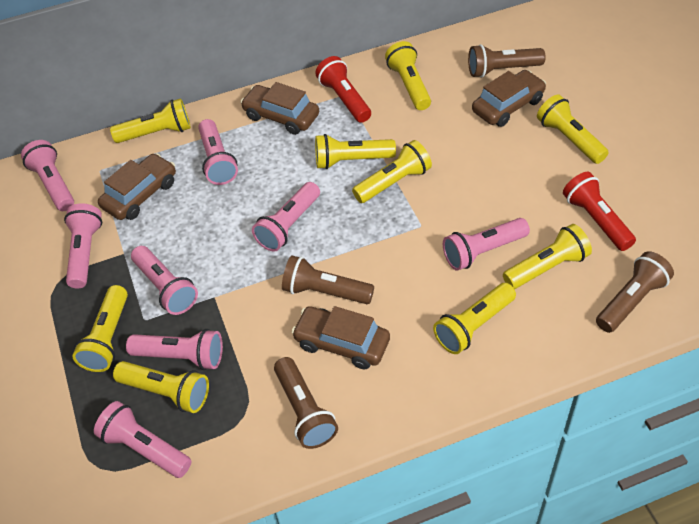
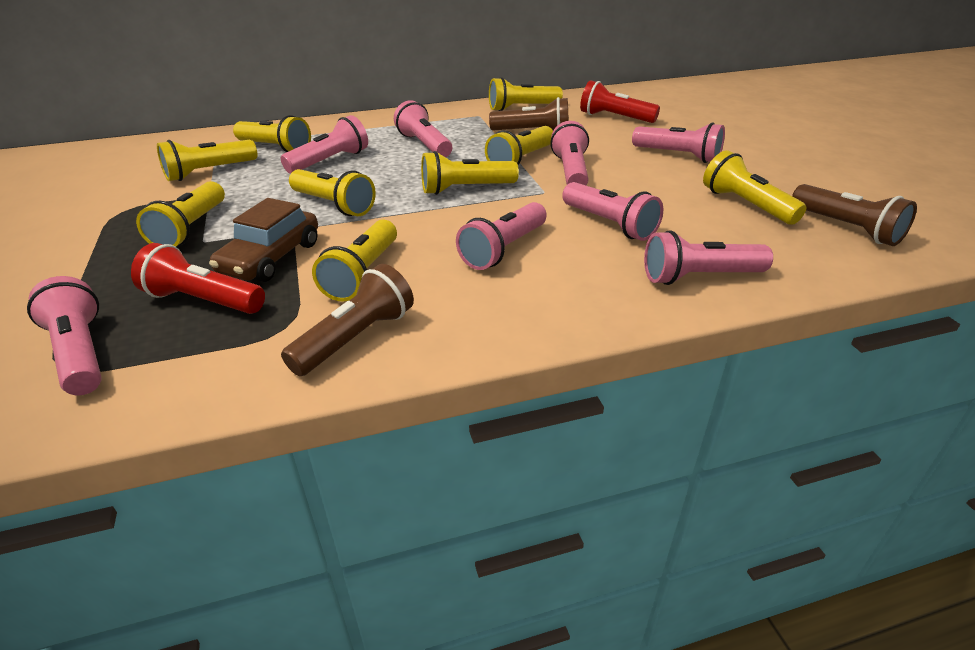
brown car: [98,153,176,220] [241,82,319,135] [292,306,390,369] [472,70,546,127] = 4 -> [209,198,318,282] = 1
brown flashlight: [274,357,338,449] [282,255,374,304] [468,44,546,78] [596,251,674,333] = 4 -> [281,264,414,376] [489,97,569,131] [792,184,917,246] = 3

